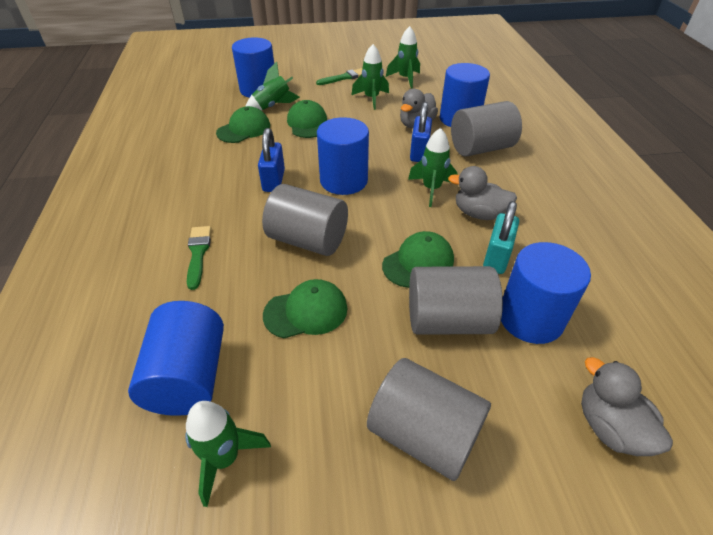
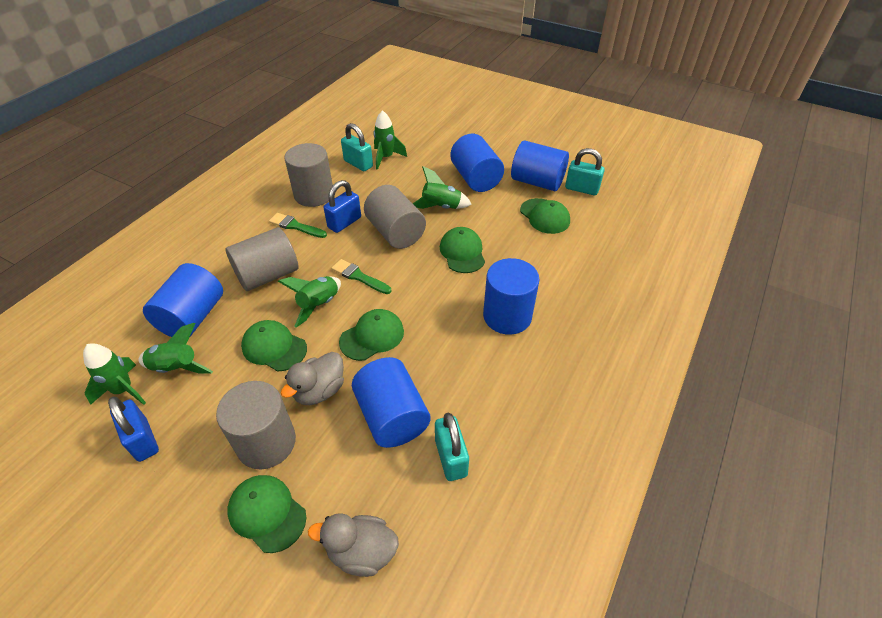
green cap: [216,106,270,143] [263,279,348,338] [287,100,327,138] [382,231,454,288] = 4 -> [227,475,306,553] [241,320,307,371] [339,309,404,361] [440,227,485,273] [520,198,570,234] = 5
grey duck: [400,89,438,128] [448,166,517,220] [581,357,673,456] = 3 -> [280,352,344,405] [308,513,399,577] = 2
turquoise padlock: [483,201,519,274] = 1 -> [341,123,373,171] [435,413,469,481] [565,148,605,195] = 3

